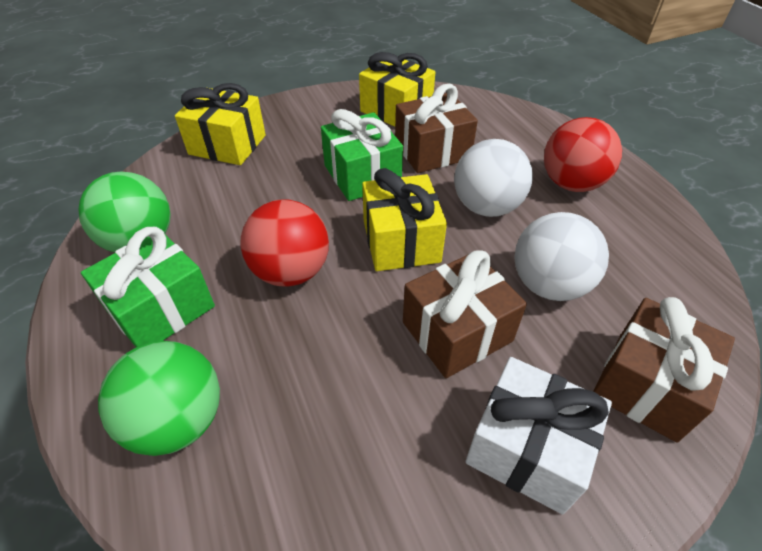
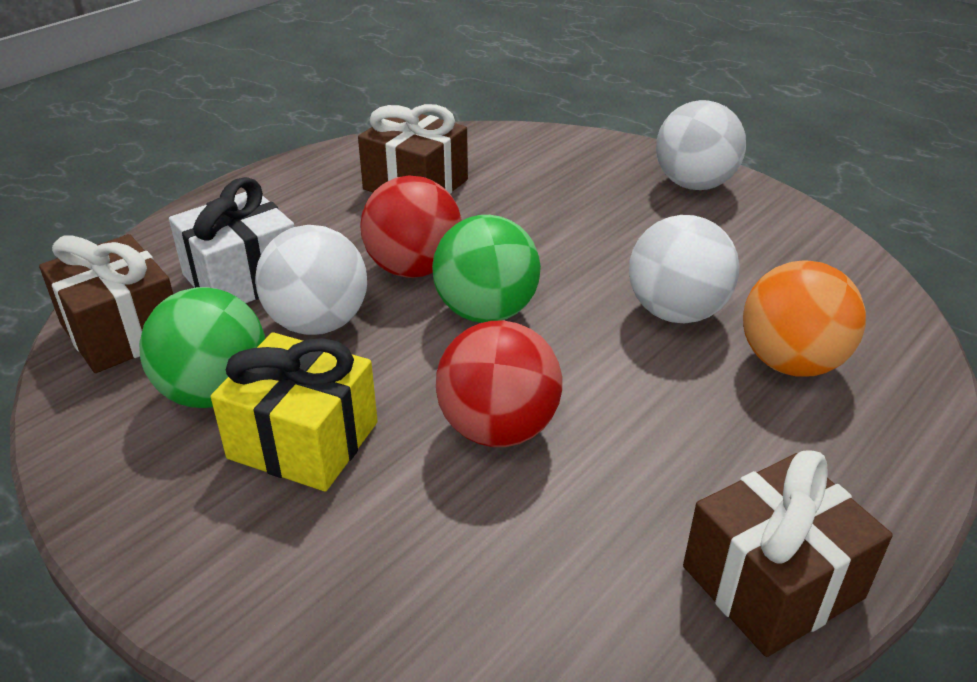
green gift: [81,227,215,347] [321,109,403,201] = 2 -> none = 0
orange ball: none = 0 -> [743,260,866,377] = 1
white ball: [454,139,533,217] [514,212,609,301] = 2 -> [255,225,367,335] [629,215,739,323] [656,100,746,190] = 3
yellow gift: [175,83,266,165] [359,52,435,127] [362,168,447,271] = 3 -> [211,332,378,491] = 1

